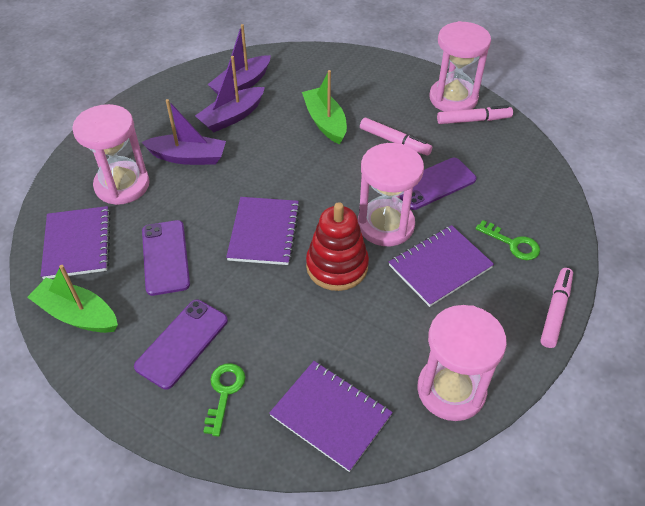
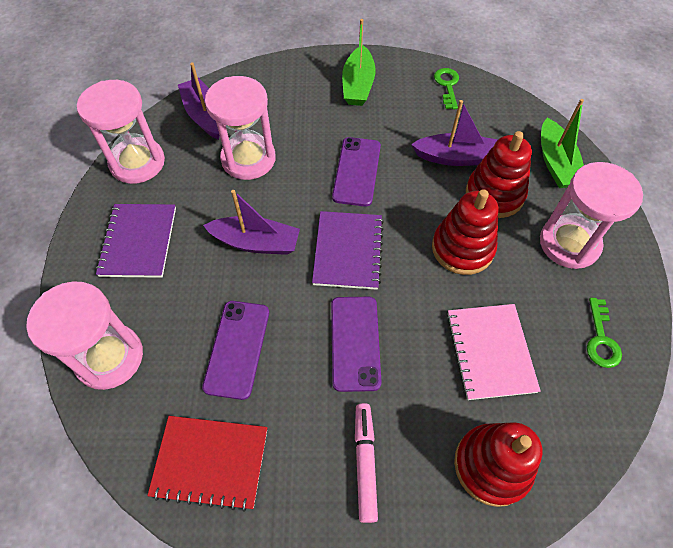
pink marker: [360,118,432,155] [437,105,513,124] [540,268,573,348] = 3 -> [355,403,378,523] = 1
pink notebook: none = 0 -> [447,304,541,400] = 1
purple notebook: [41,206,111,279] [226,197,300,265] [269,361,393,472] [389,225,494,307] = 4 -> [96,204,176,278] [312,211,384,290] = 2
red notebook: none = 0 -> [147,416,267,512] = 1
red stacking toy: [306,202,369,291] = 1 -> [432,189,498,275] [454,422,543,507] [466,131,532,218] = 3

